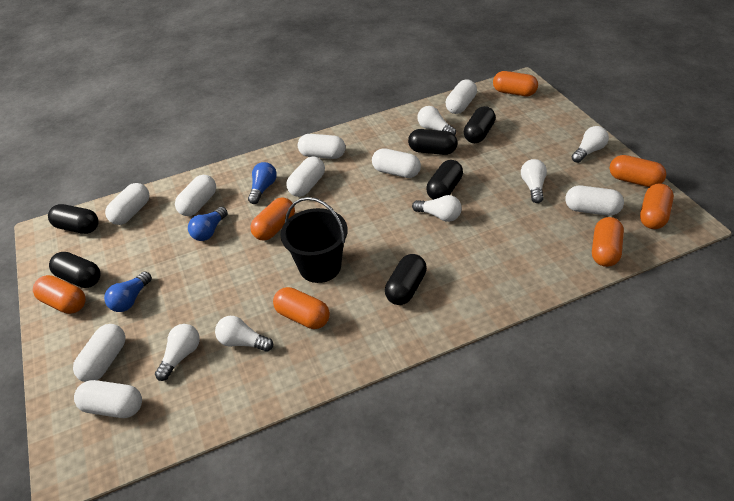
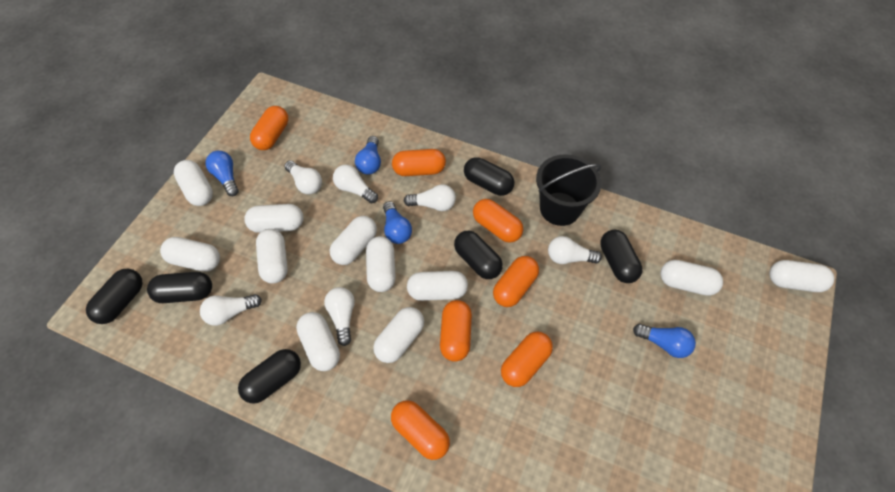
blue light bulb: [104,271,152,312] [188,207,228,241] [248,162,277,204] = 3 -> [205,151,239,196] [355,136,381,175] [383,201,412,244] [633,324,696,358] = 4
white capsule: [73,324,126,382] [74,380,142,418] [105,183,150,225] [175,175,216,216] [286,157,325,197] [298,134,346,159] [372,148,421,178] [446,80,477,114] [565,186,624,216] = 9 -> [160,237,220,272] [174,160,213,206] [244,204,303,233] [256,229,288,284] [296,312,340,371] [330,216,377,265] [366,236,396,292] [373,307,424,363] [407,271,468,301] [660,260,723,296] [769,260,834,292] = 11

